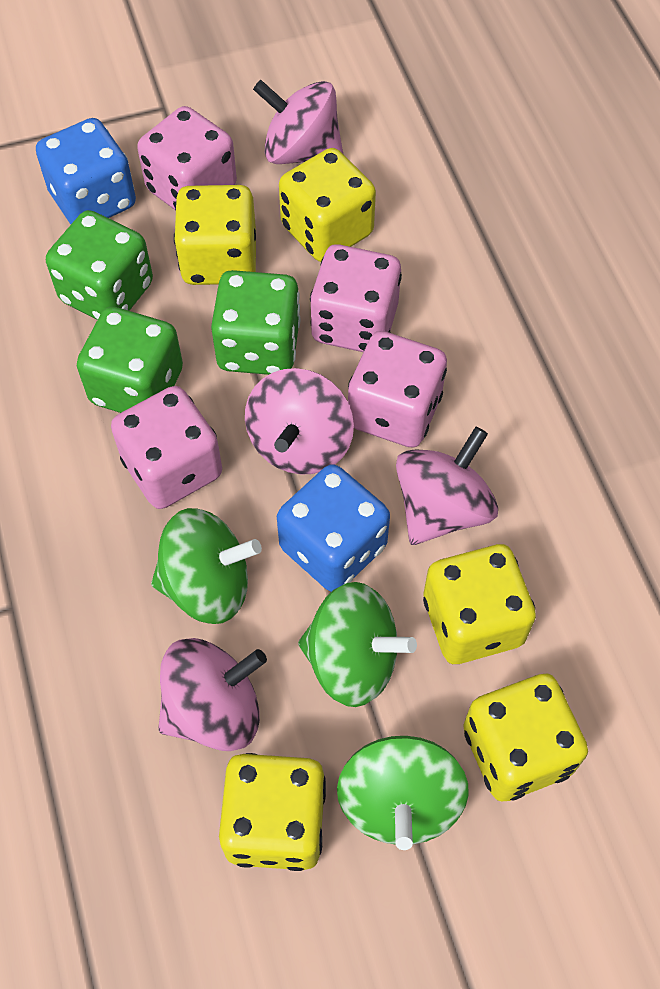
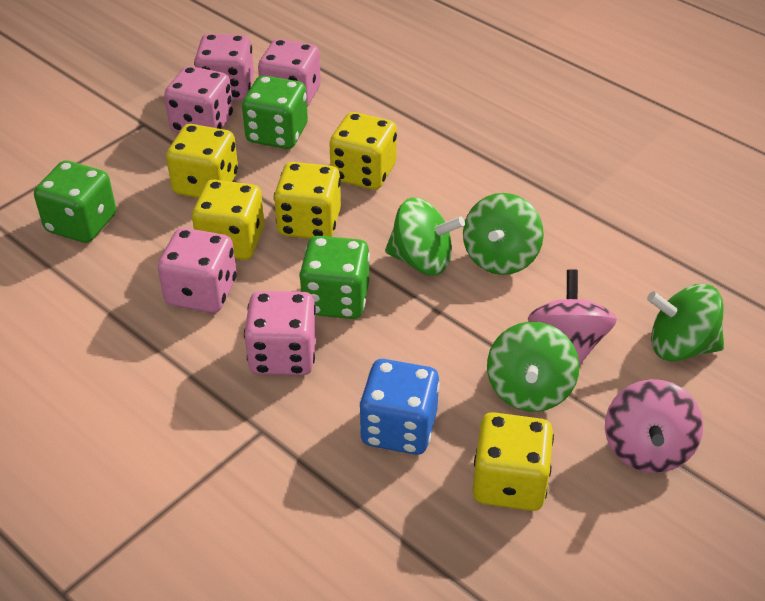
blue dice: [36,118,136,224] [277,464,390,592] = 2 -> [359,359,440,455] = 1
green spinning top: [151,508,262,624] [298,582,417,707] [337,736,469,850] = 3 -> [385,198,465,275] [463,193,544,275] [487,322,579,412] [647,284,724,361] = 4
pink dice: [111,386,222,509] [137,106,237,210] [310,244,402,352] [348,331,447,448] = 4 -> [158,228,237,313] [164,66,233,133] [194,34,254,101] [244,291,316,375] [258,39,321,107] = 5
pink spinning top: [158,638,267,751] [245,368,354,475] [253,80,343,164] [396,427,498,545] = 4 -> [528,269,617,366] [605,379,703,473] = 2

